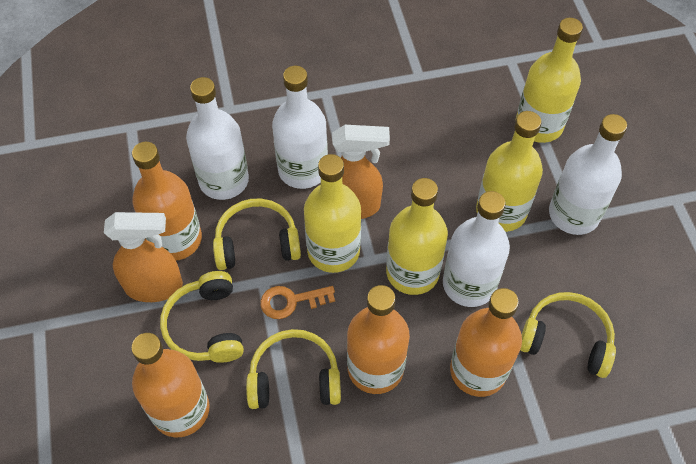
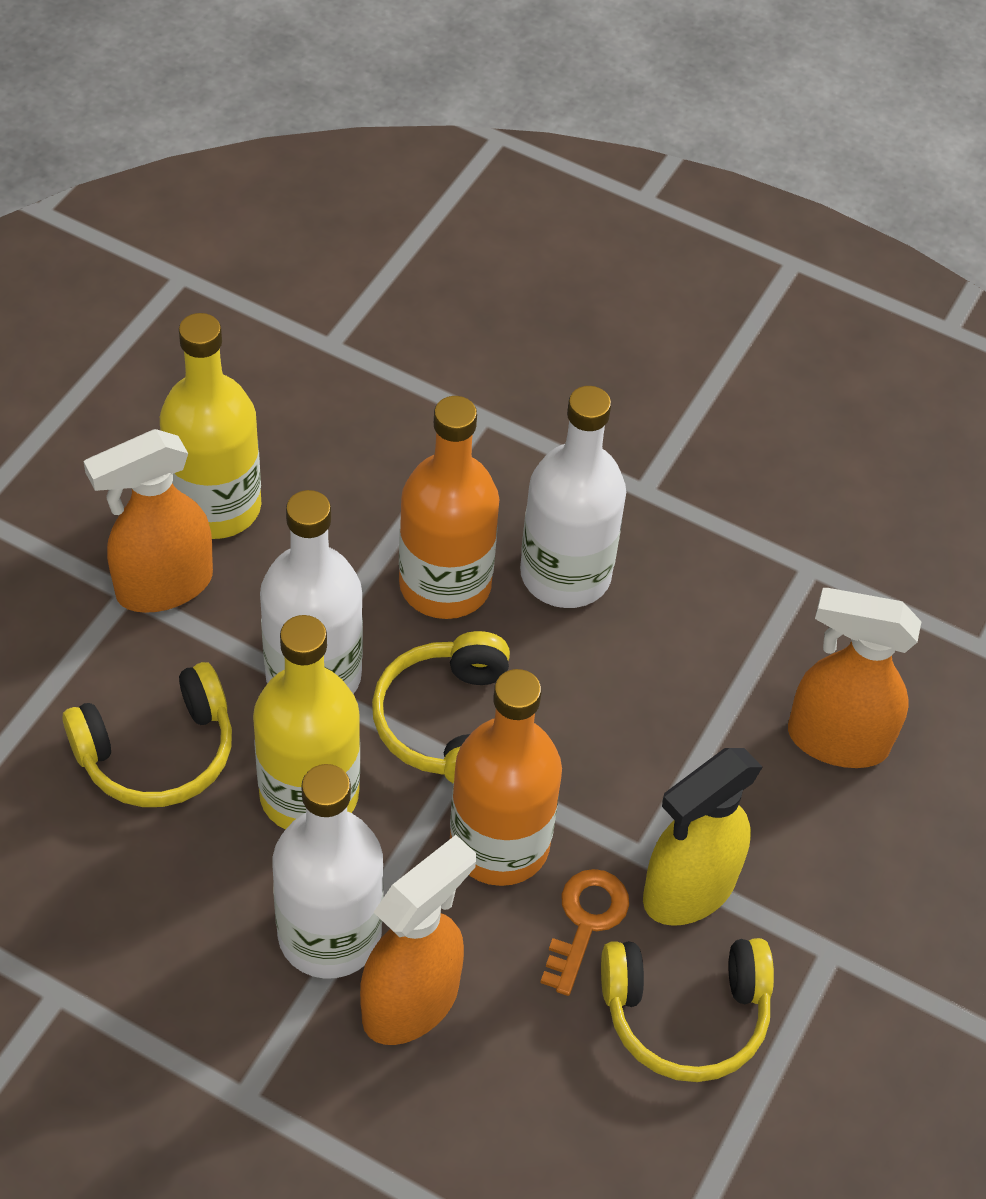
orange bottle: [131,333,210,437] [132,142,202,260] [347,285,410,394] [450,288,522,397] = 4 -> [399,396,499,619] [450,669,562,886] = 2
orange spray bottle: [104,212,183,302] [332,125,390,219] = 2 -> [83,429,213,613] [360,835,476,1045] [788,588,922,768] = 3
white bottle: [186,77,249,200] [272,66,328,189] [443,191,510,307] [549,114,627,235] = 4 -> [260,490,363,694] [273,764,384,979] [520,386,626,608] = 3
yellow bottle: [304,154,361,273] [386,178,448,295] [476,111,543,232] [516,18,583,143] = 4 -> [160,313,262,539] [253,615,360,830] = 2
yellow headphones: [160,271,244,363] [213,199,301,270] [246,329,341,409] [520,292,616,378] = 4 -> [62,662,232,807] [372,631,510,784] [601,938,774,1082] = 3
yellow spray bottle: none = 0 -> [643,748,763,926] = 1

